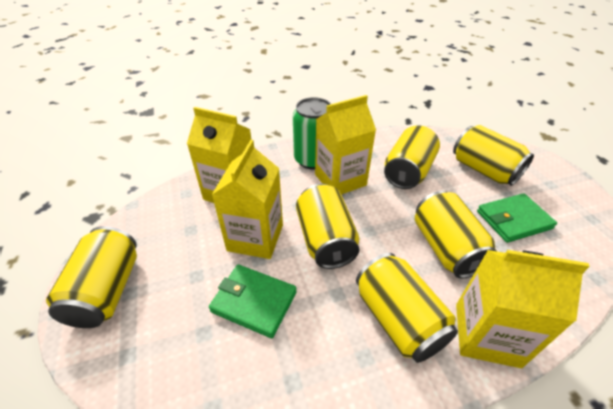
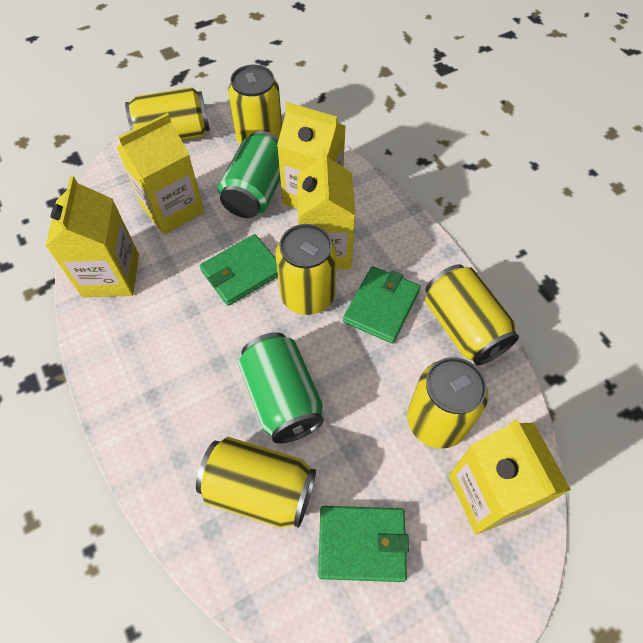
green can: [293,97,331,170] = 1 -> [218,131,280,218] [238,332,324,444] = 2
green wallet: [209,265,297,338] [477,193,557,243] = 2 -> [200,234,278,306] [318,506,409,582] [343,266,421,344] = 3
yellow carton: [187,107,251,203] [212,140,283,259] [315,95,376,195] [456,250,590,368] = 4 -> [45,176,139,297] [116,113,205,235] [277,102,346,209] [297,149,356,270] [448,419,571,534] = 5

